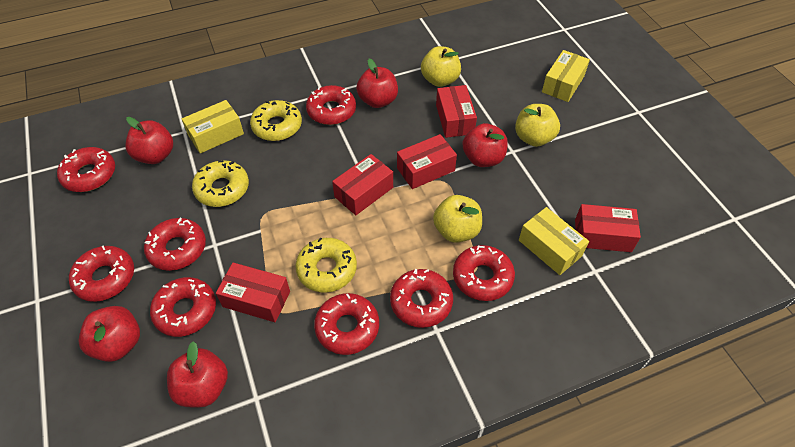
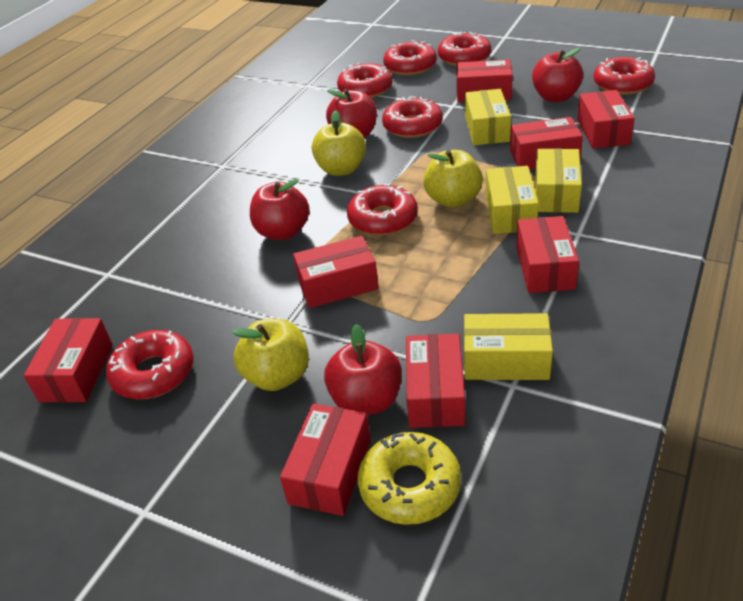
red apple: [79,306,140,362] [125,117,173,164] [167,341,228,408] [356,59,398,108] [463,123,508,167] = 5 -> [250,179,310,240] [324,324,402,415] [326,89,377,138] [532,48,583,102] = 4
red box: [216,262,290,322] [332,154,393,215] [397,134,457,189] [436,85,477,138] [575,204,641,252] = 5 -> [23,318,113,403] [280,404,371,516] [293,236,379,308] [406,334,465,428] [456,60,513,102] [510,117,583,169] [516,216,579,293] [577,90,635,149] = 8
red donut: [57,147,115,192] [69,246,134,302] [144,218,206,271] [150,277,216,337] [306,85,356,125] [314,293,379,355] [390,269,453,328] [453,245,515,301] = 8 -> [106,330,194,399] [337,62,393,98] [347,184,418,236] [382,96,443,138] [383,41,437,76] [438,32,491,66] [594,57,655,95] = 7
yellow box: [182,100,244,153] [519,207,589,275] [542,50,590,102] = 3 -> [464,313,553,380] [465,89,511,145] [486,166,539,234] [535,148,582,213] = 4
yellow donut: [192,160,249,207] [250,100,302,141] [295,237,357,293] = 3 -> [358,432,461,525] = 1

